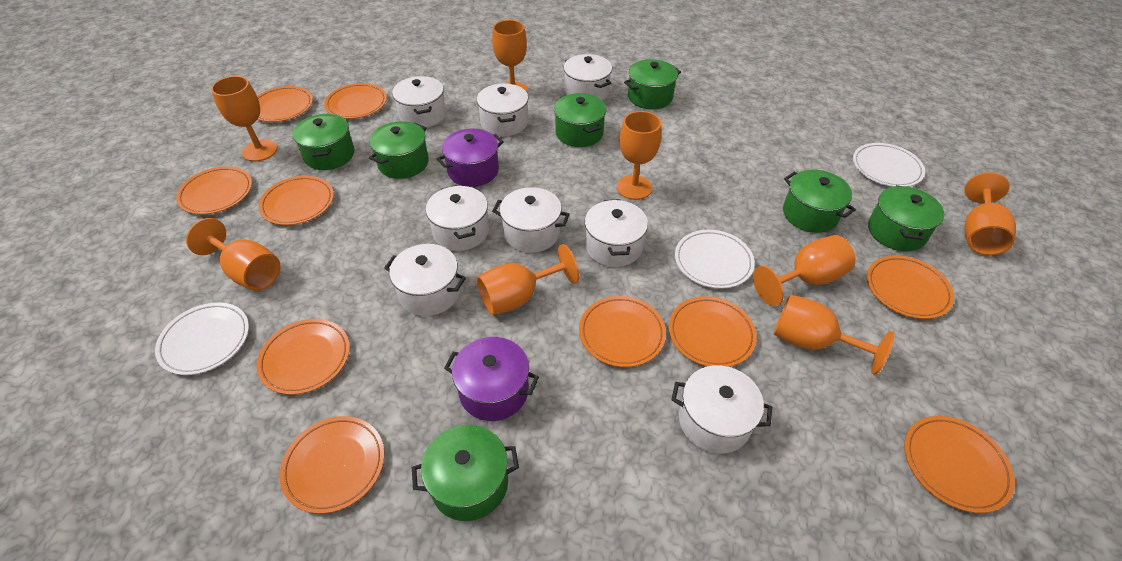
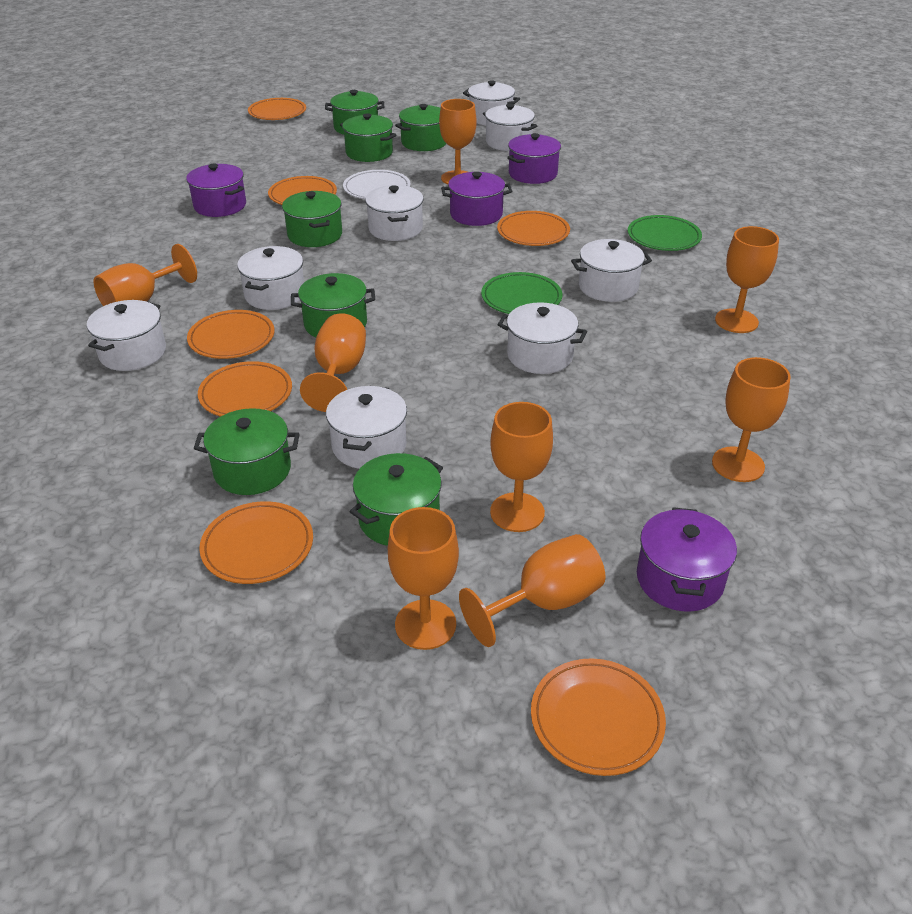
green plate: none = 0 -> [481,272,562,314] [628,215,702,251] = 2
orange plate: [176,166,252,215] [257,86,313,122] [257,319,350,395] [258,176,334,225] [280,416,384,514] [324,83,387,119] [579,296,666,367] [669,296,757,367] [867,255,954,319] [904,416,1015,513] = 10 -> [187,310,275,359] [198,361,292,417] [199,501,313,584] [248,98,306,120] [268,176,337,205] [497,211,570,246] [531,658,666,776] = 7
purple pot: [437,129,504,187] [444,337,539,421] = 2 -> [186,164,246,217] [441,172,512,226] [507,133,561,184] [637,507,737,612] = 4
white plate: [155,302,249,375] [675,230,755,289] [853,143,925,187] = 3 -> [343,170,410,199] = 1

